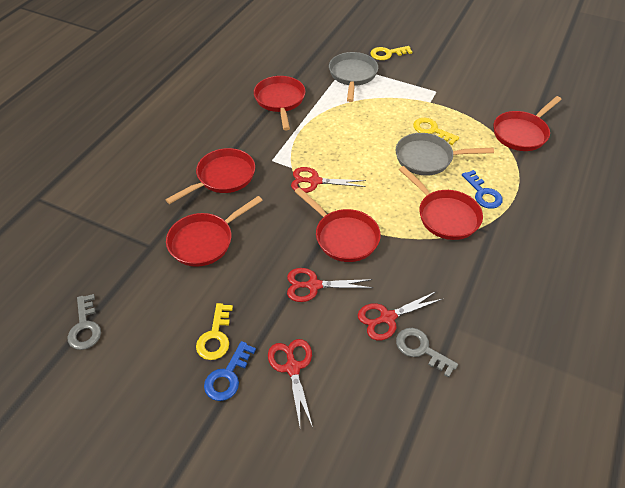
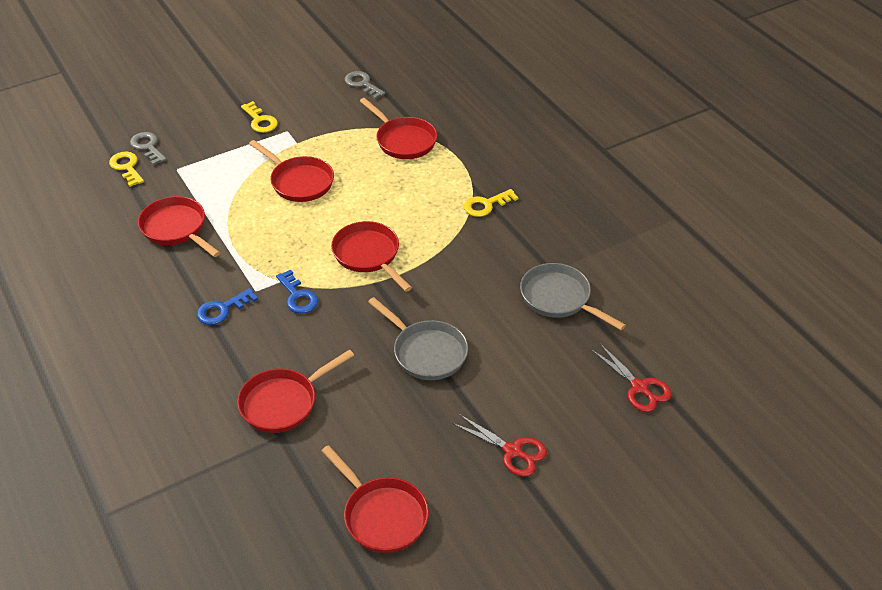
red scissors: [268,339,313,428] [287,268,373,302] [291,167,366,193] [358,291,442,340] = 4 -> [452,414,547,477] [591,344,672,412] = 2

